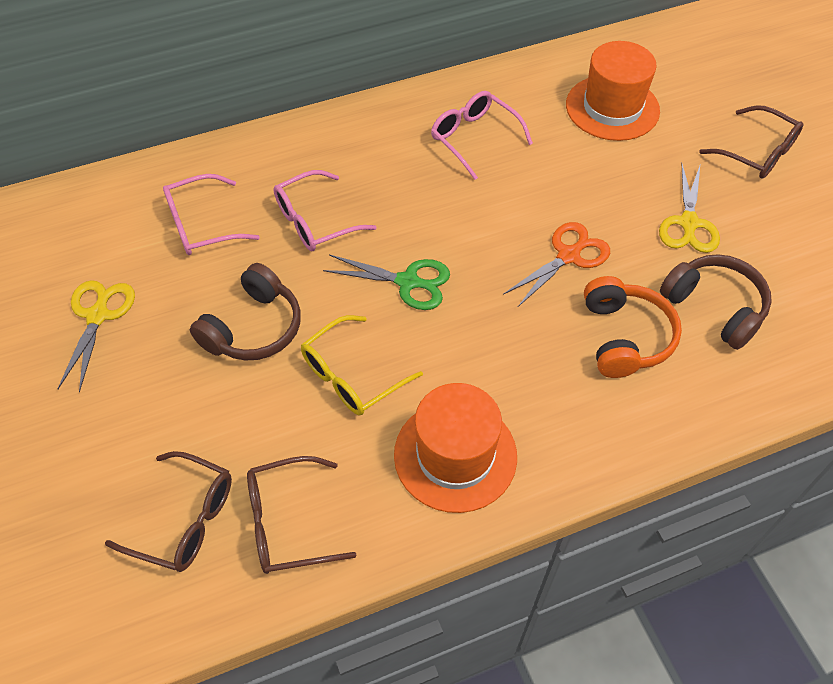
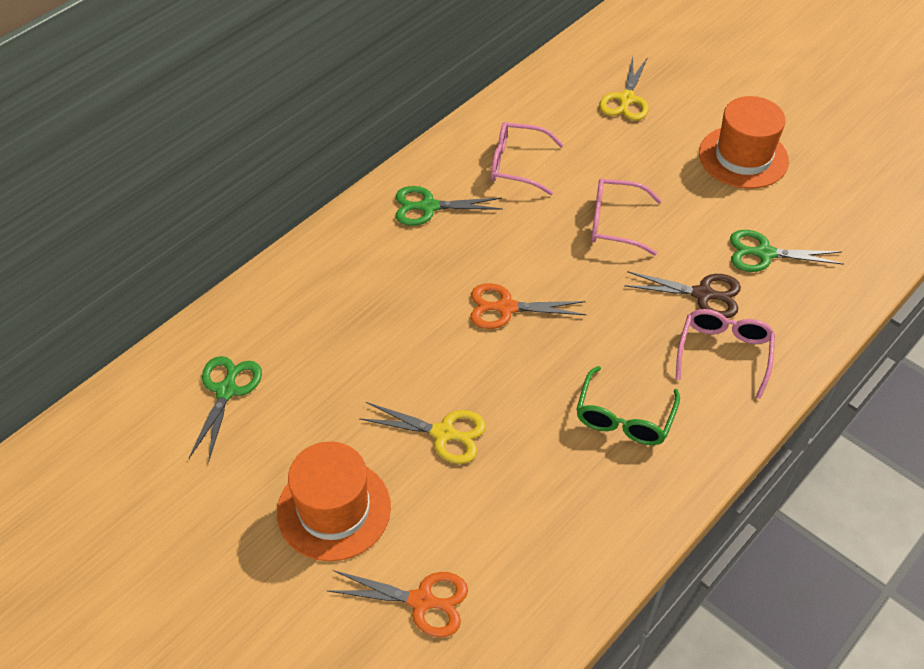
brown glasses: [105,451,232,572] [247,456,357,574] [699,105,804,179] = 3 -> none = 0
brown headphones: [190,263,301,360] [660,254,772,350] = 2 -> none = 0
brown scissors: none = 0 -> [624,271,741,318] = 1
green glasses: none = 0 -> [576,366,680,445] = 1
green scissors: [323,254,450,310] = 1 -> [189,356,262,463] [396,186,503,226] [730,230,844,272] = 3
orange headphones: [584,276,682,378] = 1 -> none = 0
orange scissors: [503,222,610,308] = 1 -> [328,570,468,637] [470,283,587,329] = 2
yellow glasses: [301,315,423,416] = 1 -> none = 0

